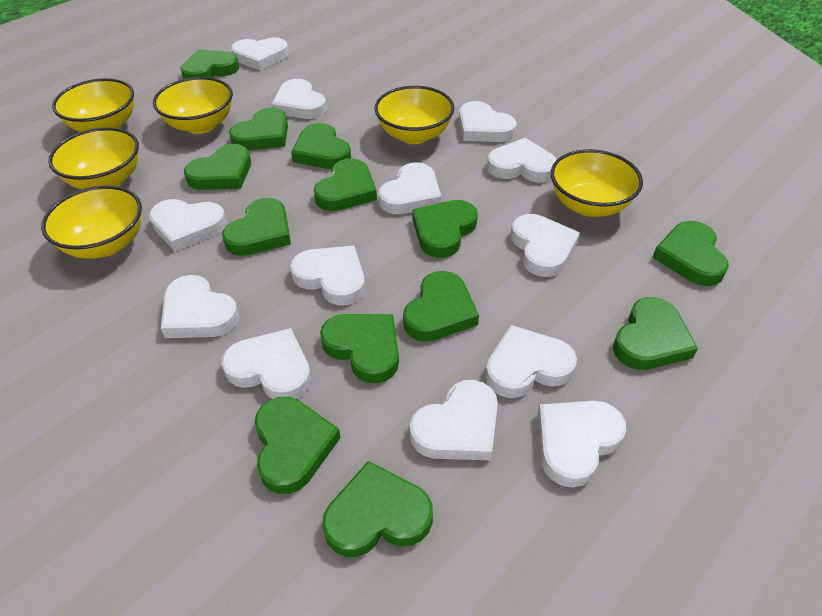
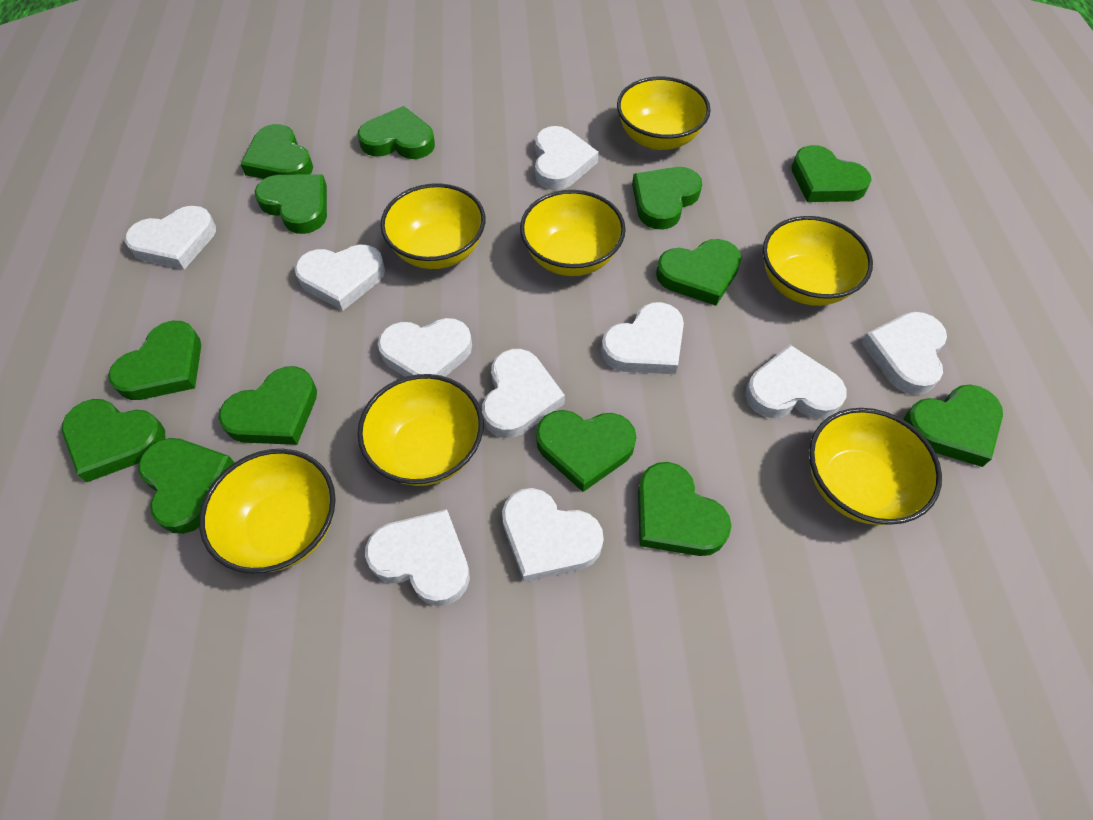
white heart: [149,199,227,251] [161,275,239,338] [222,328,311,399] [231,37,289,70] [271,79,327,119] [290,246,365,305] [379,162,441,214] [410,380,498,460] [459,101,517,142] [485,325,577,398] [487,138,557,182] [511,214,580,277] [538,401,626,488] = 13 -> [125,206,216,269] [295,245,385,311] [365,509,470,606] [378,318,472,377] [482,349,565,438] [502,488,604,582] [535,126,599,190] [601,302,684,374] [745,345,847,419] [861,312,947,395] = 10
yellow bowl: [41,185,142,259] [48,127,139,189] [52,78,134,132] [153,77,233,134] [374,86,454,144] [551,149,643,217] = 6 -> [199,449,336,574] [358,374,483,486] [380,183,485,269] [520,190,626,276] [617,77,710,150] [763,216,873,306] [809,408,942,525] = 7

